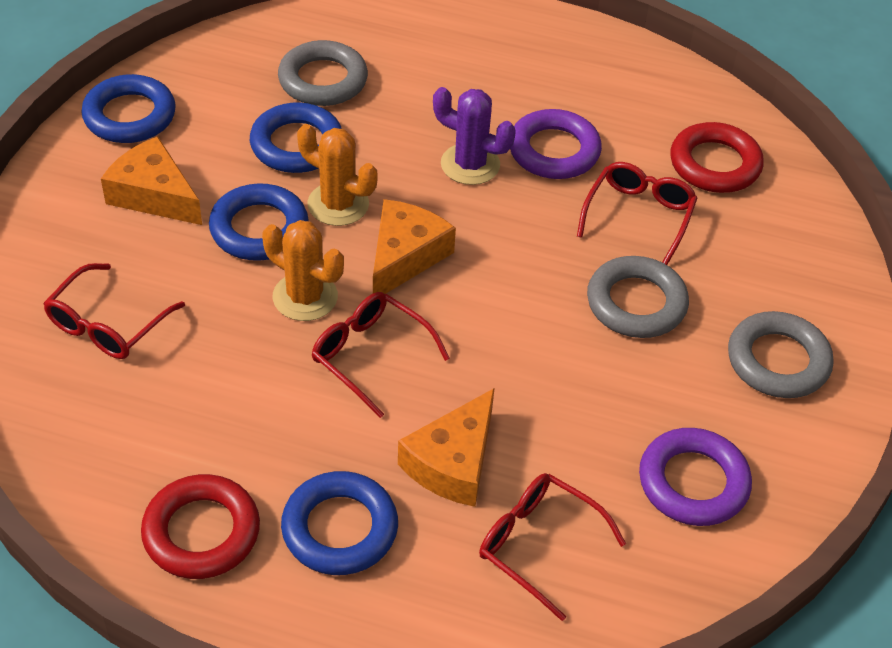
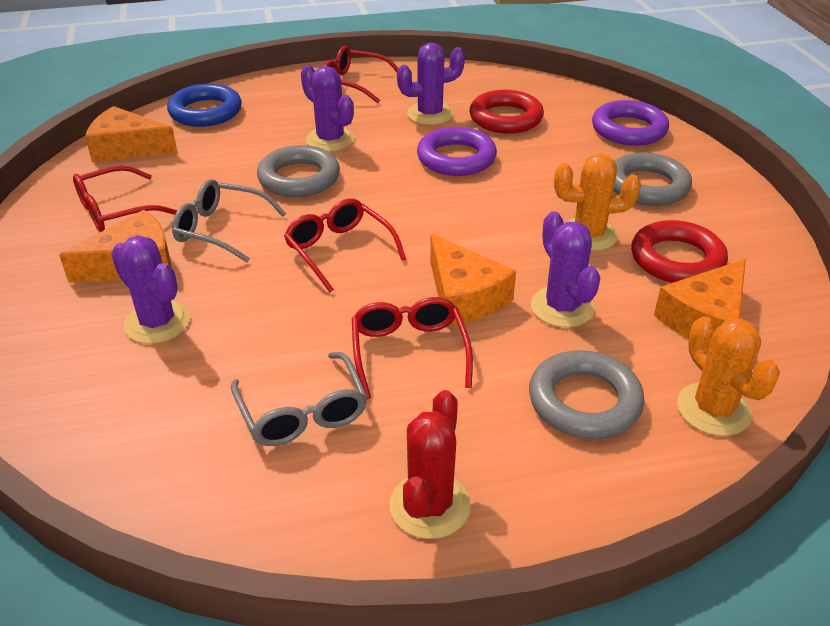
blue ring: [81,74,176,143] [209,183,309,261] [250,102,342,173] [281,471,398,575] = 4 -> [167,84,242,127] = 1
grey glasses: none = 0 -> [172,179,286,262] [231,352,367,446] = 2
orange cheese: [101,136,202,225] [373,199,456,294] [398,389,494,507] = 3 -> [59,210,172,283] [85,106,178,163] [430,234,516,325] [654,259,746,339] = 4
purple cactus: [433,87,516,185] = 1 -> [111,236,190,344] [301,65,355,152] [397,43,465,125] [531,211,600,327] = 4
red cactus: none = 0 -> [389,390,471,539] = 1

